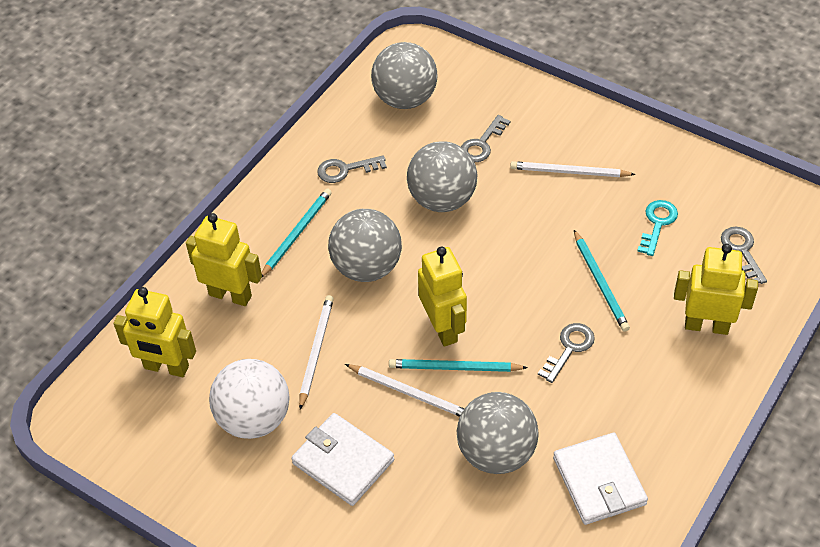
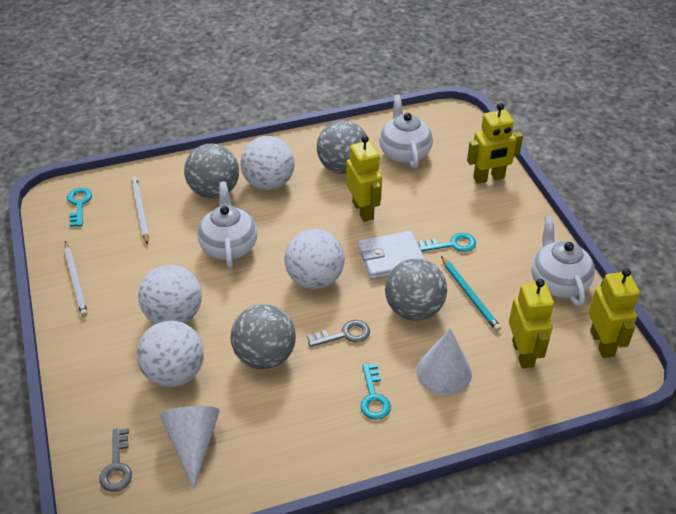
grey key: [317,155,387,183] [461,115,510,162] [538,323,595,383] [721,227,767,284] = 4 -> [99,428,132,492] [307,320,370,347] = 2
turquoise key: [637,200,678,256] = 1 -> [67,188,92,227] [360,363,391,420] [418,233,476,252] = 3
turquoise pencil: [262,188,332,277] [389,359,528,372] [574,230,630,332] = 3 -> [441,256,501,331] = 1
white ball: [209,359,290,439] = 1 -> [137,321,204,387] [138,265,202,324] [240,136,295,190] [285,229,345,289] = 4
white cone: none = 0 -> [159,406,220,490] [416,328,472,396] = 2
white pencil: [299,295,334,410] [345,364,465,417] [510,161,636,177] = 3 -> [64,241,88,317] [131,177,149,245] = 2
white teapot: none = 0 -> [197,182,257,269] [379,95,433,169] [531,215,595,307] = 3
white wallet: [291,413,394,506] [553,433,648,525] = 2 -> [358,230,425,280] = 1

